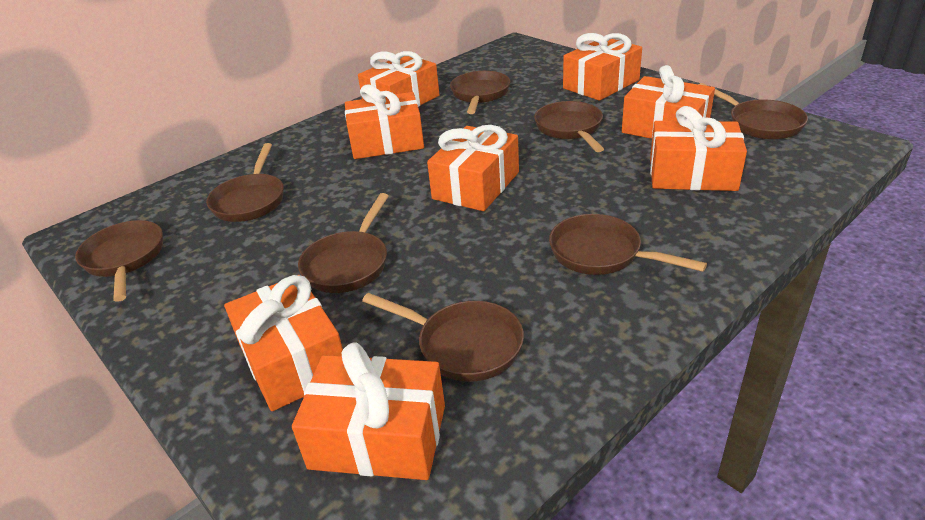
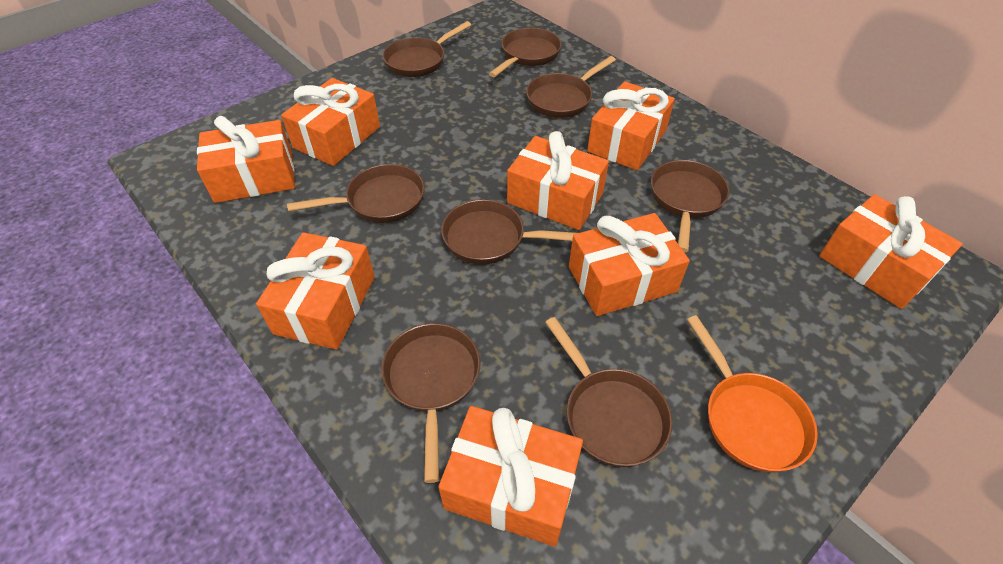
orange pan: none = 0 -> [687,315,818,472] = 1

